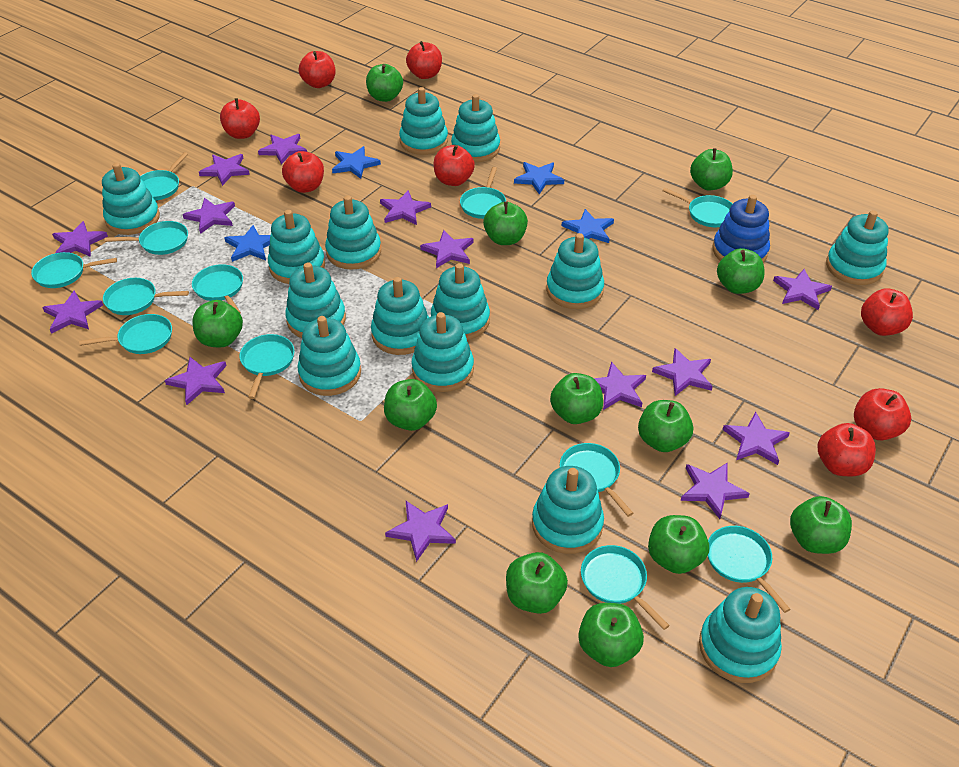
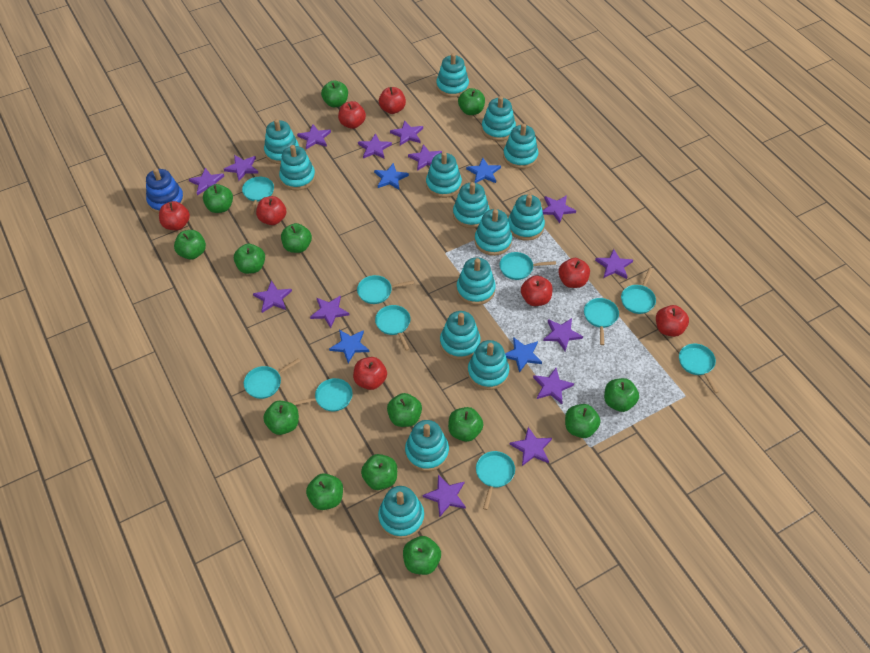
green apple: [192,300,243,347] [366,64,403,102] [384,379,437,431] [483,201,528,245] [506,552,568,614] [550,373,603,424] [578,603,644,667] [638,400,693,452] [648,515,709,574] [690,148,733,191] [717,248,764,294] [790,496,852,554] = 12 -> [174,230,206,260] [203,184,233,213] [234,244,265,274] [263,401,299,435] [281,223,312,253] [306,473,343,510] [321,80,348,107] [361,454,397,490] [387,393,422,427] [403,536,441,575] [448,407,483,442] [458,88,485,115] [565,404,600,438] [604,378,639,412] = 14
turquoise pan: [31,252,117,288] [79,314,172,354] [103,278,189,315] [105,221,188,255] [140,152,188,201] [192,264,243,313] [240,334,295,399] [460,167,506,219] [560,443,633,517] [581,545,670,630] [663,188,732,227] [708,526,791,613] = 12 -> [242,177,274,215] [244,358,300,399] [290,378,353,411] [357,275,414,304] [375,305,411,351] [476,451,515,510] [499,252,556,280] [584,298,619,345] [621,268,656,314] [679,344,719,393] = 10

